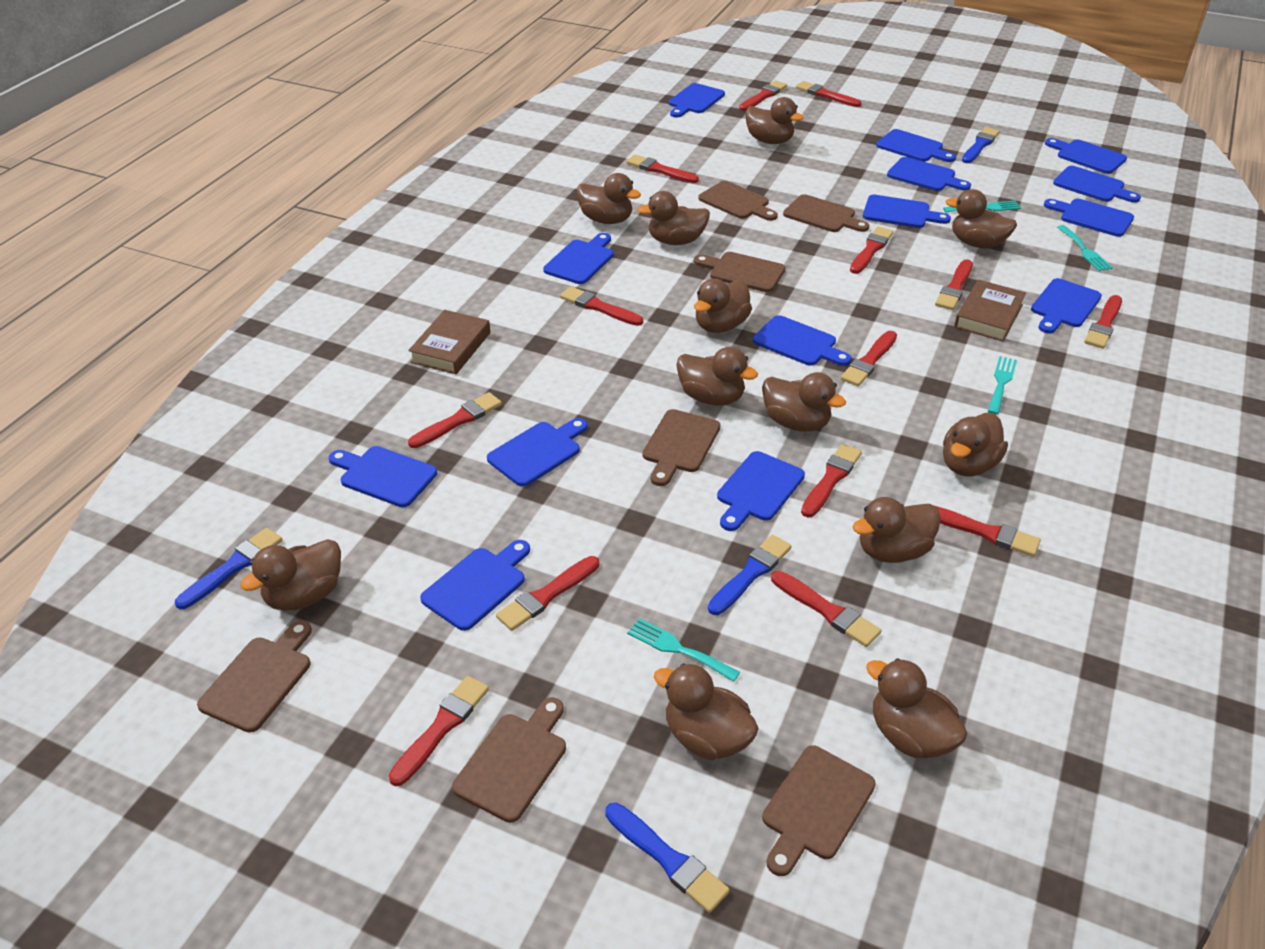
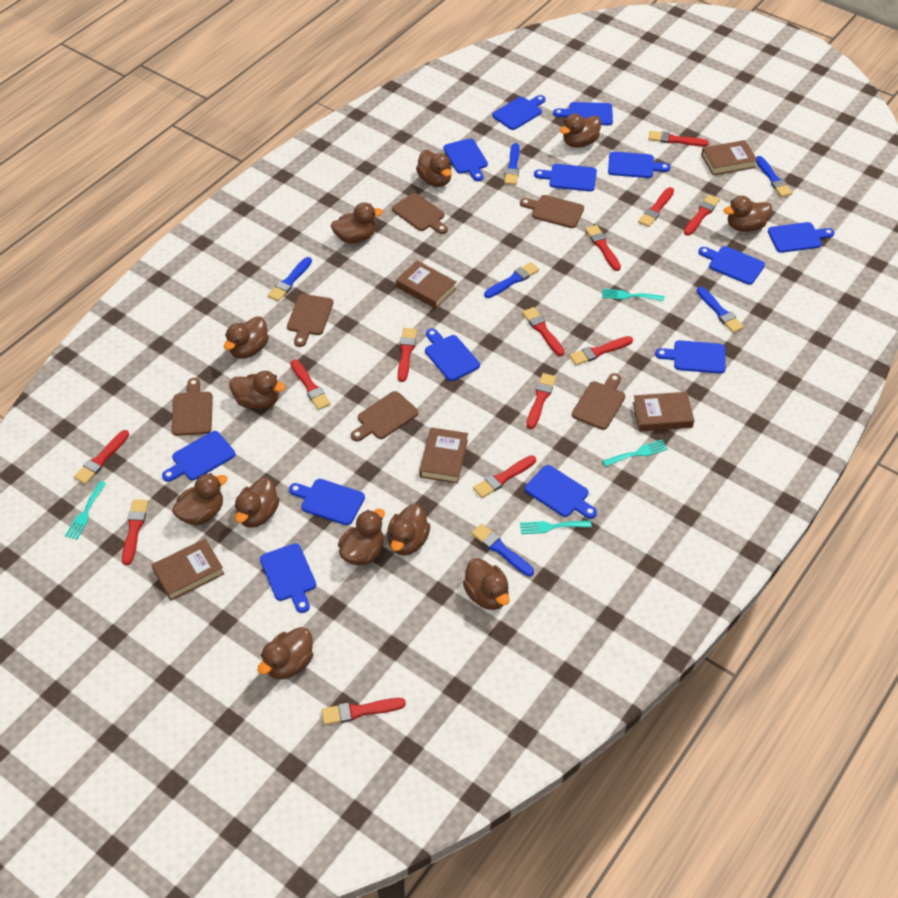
blue brush: [175,528,283,609] [605,803,730,913] [708,535,792,615] [962,127,1000,163] = 4 -> [268,257,312,302] [471,524,534,577] [484,262,539,298] [504,143,520,185] [697,287,744,333] [756,156,793,197] = 6
blue cutting board: [329,446,437,507] [420,540,530,631] [487,418,588,487] [543,233,613,284] [669,83,725,117] [717,451,805,531] [753,315,852,366] [863,195,951,228] [876,129,956,162] [887,157,971,191] [1031,278,1102,333] [1044,199,1134,237] [1045,138,1127,174] [1053,166,1141,203] = 14 -> [162,431,235,482] [260,543,316,613] [289,479,365,525] [425,329,480,381] [443,138,488,181] [492,95,546,130] [525,465,597,519] [534,164,597,191] [553,102,613,125] [608,152,670,178] [655,340,726,374] [698,246,765,285] [768,222,834,253] = 13
brown book: [408,310,490,374] [954,279,1026,342] = 2 -> [152,539,224,601] [396,260,457,309] [419,427,468,483] [633,392,694,431] [701,140,757,175] = 5
brown cutting board: [197,620,312,733] [452,697,566,823] [643,409,720,486] [694,252,785,292] [698,181,778,221] [762,745,876,876] [783,194,869,232] = 7 -> [172,378,213,436] [287,294,333,347] [351,391,418,442] [392,193,448,234] [520,195,584,228] [572,373,625,430] = 6
red brush: [389,676,489,786] [408,392,502,448] [496,556,599,631] [560,286,643,326] [626,154,699,183] [739,81,787,111] [771,571,881,647] [796,81,861,107] [801,444,862,518] [841,331,897,386] [850,226,894,274] [935,259,973,310] [936,506,1041,557] [1084,295,1122,349] = 14 -> [74,430,129,484] [122,499,148,565] [291,360,331,410] [321,698,406,725] [398,328,417,382] [473,455,536,498] [522,307,565,356] [527,373,556,429] [569,336,633,366] [585,225,621,271] [638,187,674,227] [648,131,709,147] [684,194,720,236] = 13

